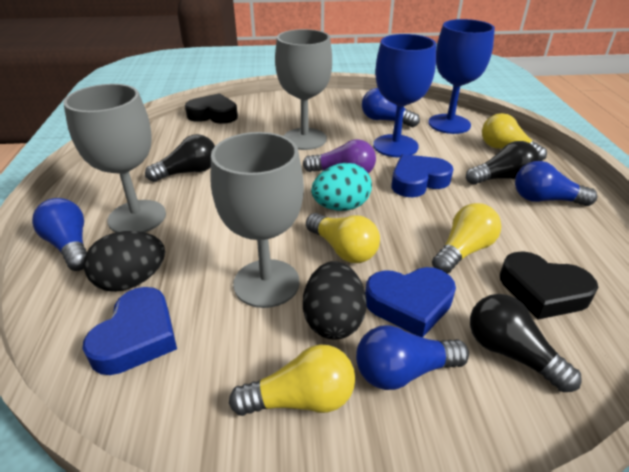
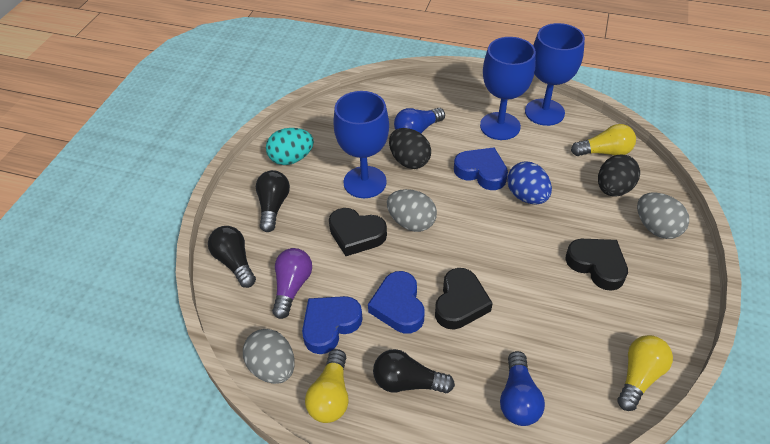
black heart: [185,93,238,124] [500,251,598,320] = 2 -> [329,208,387,256] [435,268,493,330] [566,239,628,291] = 3
blue egg: none = 0 -> [507,162,552,204] = 1
blue goblet: [373,34,436,157] [428,19,495,134] = 2 -> [333,91,389,198] [480,37,536,140] [525,23,585,126] = 3
blue light bulb: [32,198,87,271] [356,325,469,390] [362,88,420,127] [515,161,597,206] = 4 -> [394,108,445,134] [500,351,545,426] = 2
grey egg: none = 0 -> [243,329,295,384] [387,189,437,232] [637,192,689,239] = 3
grey goblet: [63,84,166,232] [211,132,304,308] [275,29,332,150] = 3 -> none = 0
yellow light bulb: [229,345,355,416] [306,213,380,263] [432,203,501,274] [482,113,547,161] = 4 -> [305,349,349,423] [571,124,636,156] [617,335,673,411] = 3

